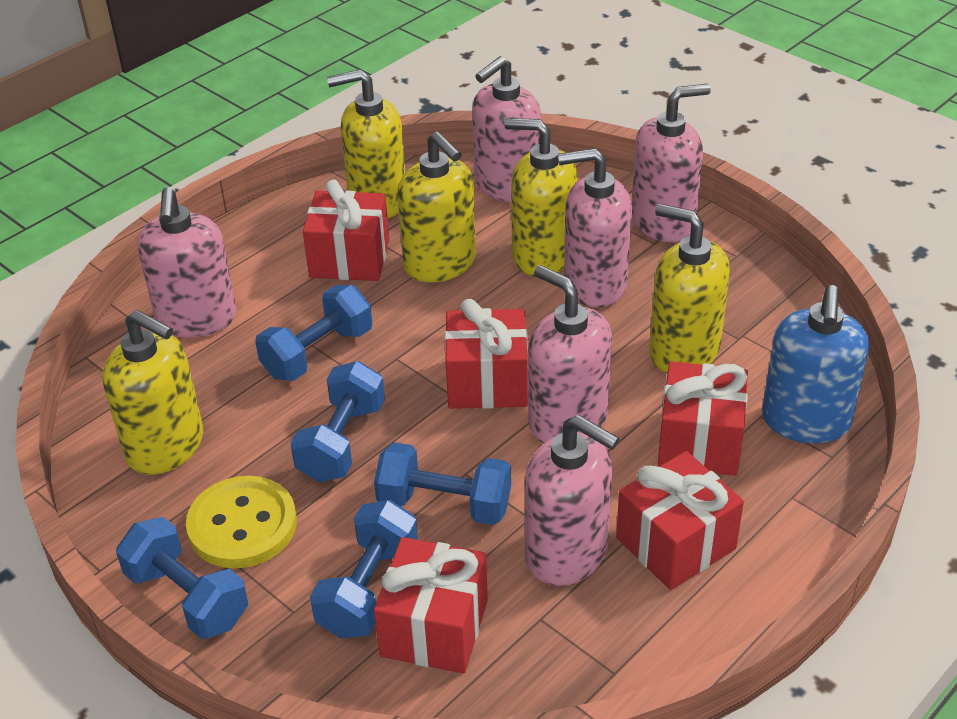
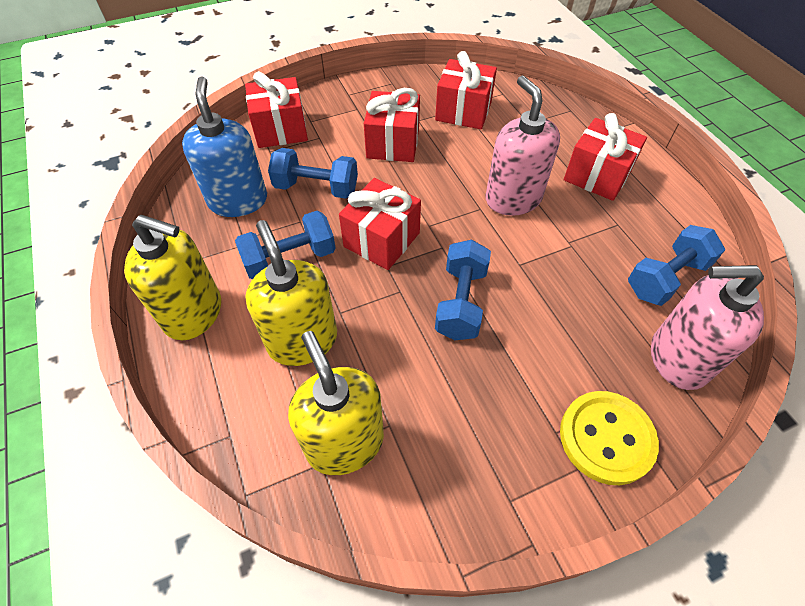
blue dumbbell: [116,517,248,639] [255,285,372,381] [290,361,385,482] [310,500,418,638] [374,442,511,525] = 5 -> [235,211,336,279] [268,148,358,198] [435,240,491,340] [628,225,725,306] = 4
pink soap dispenser: [138,187,236,338] [472,56,541,202] [524,415,619,586] [528,265,612,443] [558,148,632,307] [632,84,711,242] = 6 -> [485,76,560,216] [651,265,764,390] = 2
yellow soap dispenser: [102,310,203,475] [327,69,405,219] [397,131,476,283] [504,118,578,276] [649,204,730,373] = 5 -> [124,215,221,340] [246,220,337,366] [288,331,384,475] = 3

